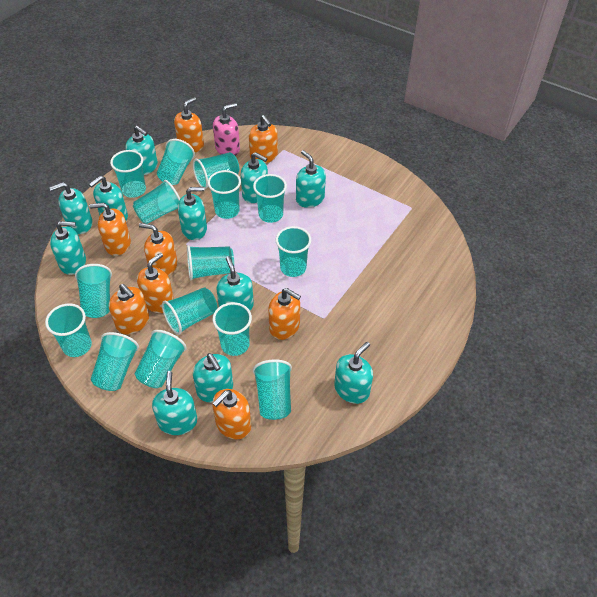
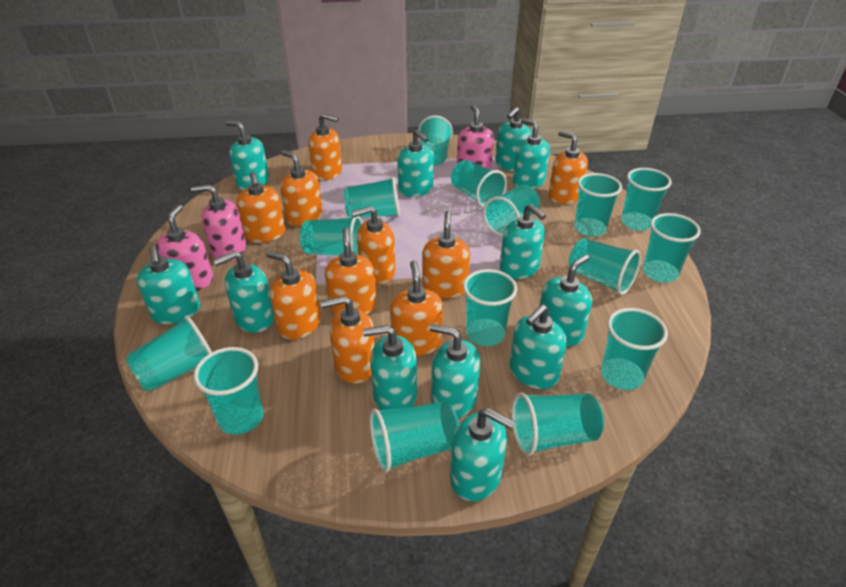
orange soap dispenser: [89,203,131,256] [109,284,149,334] [137,253,174,313] [139,223,178,276] [174,97,204,152] [212,389,251,439] [249,115,278,163] [268,288,301,340] = 8 -> [236,171,285,243] [266,251,321,340] [280,150,323,226] [309,113,342,180] [321,296,375,383] [325,228,377,314] [351,206,396,284] [390,260,443,356] [423,210,470,298] [549,131,588,204] = 10
pink soap dispenser: [213,103,240,156] = 1 -> [156,205,213,291] [191,185,246,261] [457,105,494,169] = 3
turquoise soap dispenser: [50,182,92,234] [50,221,86,275] [89,176,128,221] [125,126,158,175] [152,371,197,435] [178,187,207,240] [193,353,233,402] [216,256,254,311] [241,152,268,203] [296,150,326,208] [334,342,373,404] = 11 -> [137,246,200,324] [213,251,274,333] [226,121,269,190] [363,325,417,410] [398,130,434,197] [430,324,480,419] [450,408,515,501] [495,107,532,172] [500,204,546,279] [509,305,567,389] [513,118,550,189] [540,254,592,346] = 12

